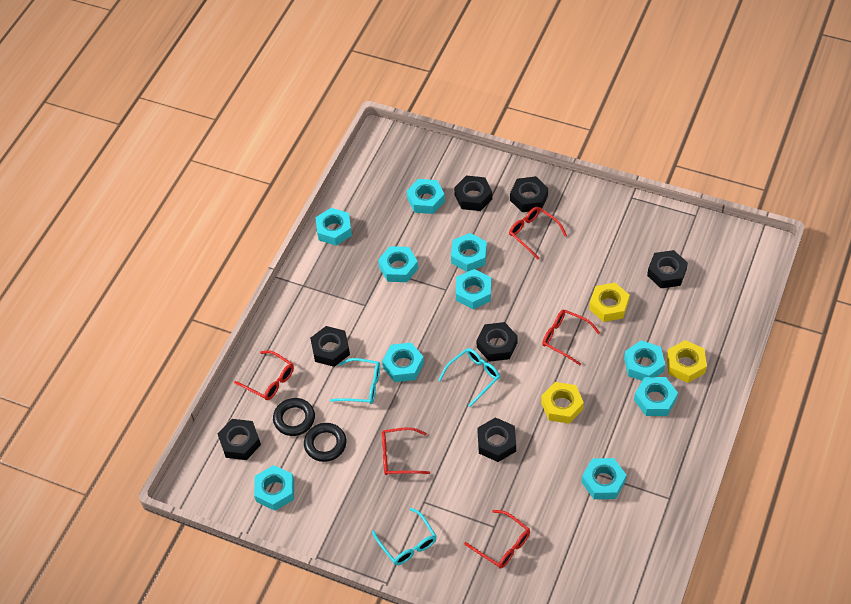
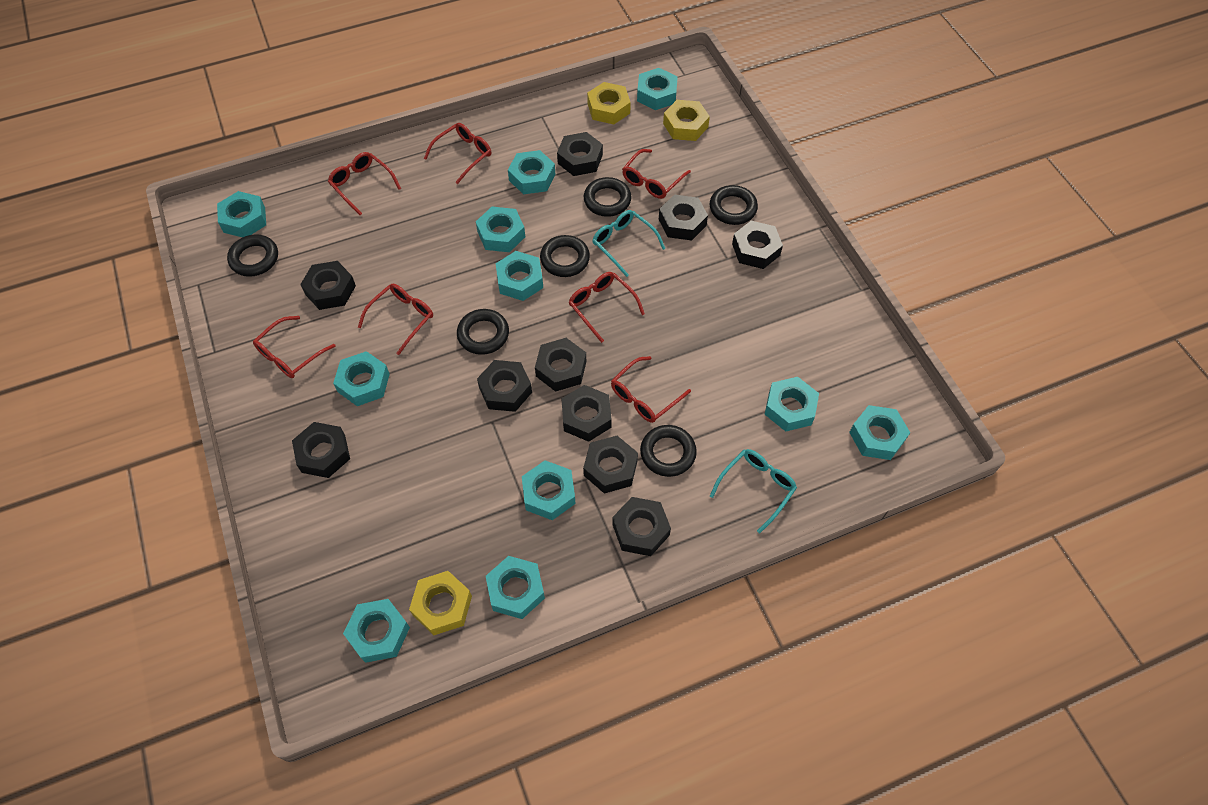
black nut: [218,419,261,460] [310,326,350,367] [454,176,492,211] [477,322,518,362] [477,417,516,462] [510,176,548,212] [647,250,688,288] = 7 -> [292,422,350,478] [300,261,356,310] [477,360,532,412] [535,338,586,392] [557,132,603,176] [561,385,612,442] [583,436,638,494] [612,497,671,556] [659,195,708,240] [732,221,783,269] = 10
black ring: [273,398,315,436] [304,423,346,462] = 2 -> [227,234,278,277] [457,309,509,355] [540,235,590,277] [584,177,631,217] [640,425,697,477] [710,185,758,225] = 6
red glasses: [234,350,294,400] [382,427,430,475] [464,510,530,568] [509,207,567,260] [542,309,600,365] = 5 -> [253,316,336,378] [328,152,401,215] [358,284,433,355] [424,123,491,184] [568,272,645,343] [611,356,691,423] [622,149,691,199] = 7
turquoise glasses: [330,358,380,404] [372,508,436,565] [439,348,500,407] = 3 -> [592,210,666,277] [710,449,797,533] = 2
turquoise nut: [254,465,294,511] [315,208,352,246] [378,246,418,282] [382,343,424,382] [407,179,445,214] [451,233,487,272] [456,269,491,309] [582,458,627,499] [624,340,665,381] [634,377,678,416] = 10 -> [217,191,266,238] [333,351,390,406] [343,599,410,663] [476,207,525,252] [486,556,545,619] [496,251,543,301] [508,150,556,195] [522,460,575,520] [637,68,678,110] [765,377,819,432] [849,405,910,460] = 11

